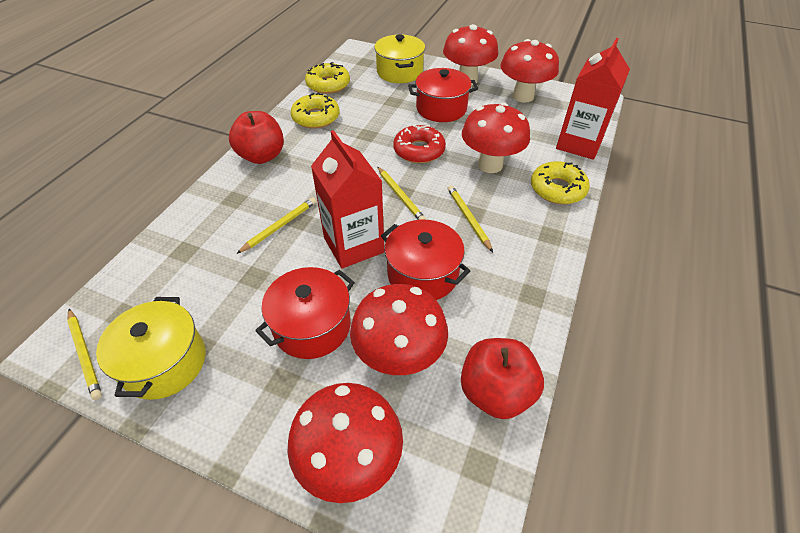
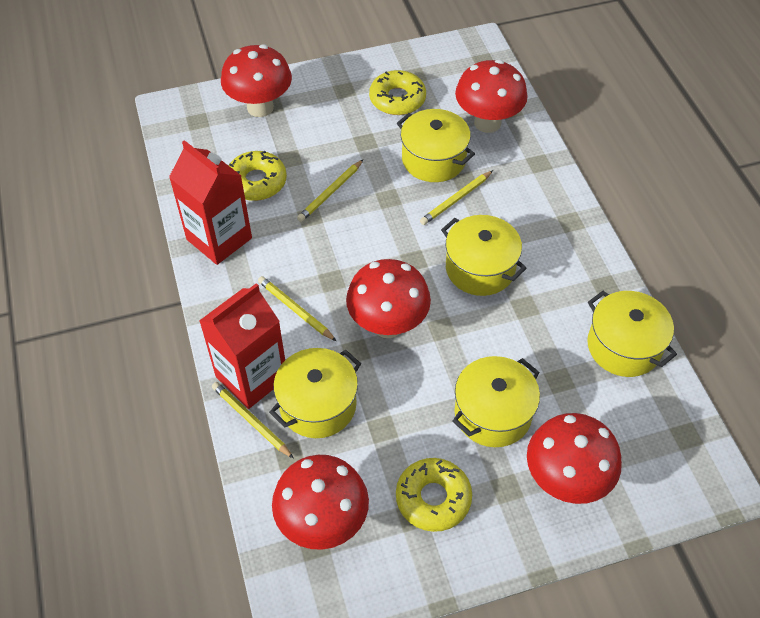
red apple: [229,111,284,164] [461,338,544,419] = 2 -> none = 0
red donut: [393,124,446,163] = 1 -> none = 0
red pot: [255,267,355,359] [381,220,470,300] [408,68,478,122] = 3 -> none = 0
yellow pot: [96,297,206,400] [374,34,425,83] = 2 -> [269,348,361,438] [397,109,475,182] [441,215,527,296] [452,356,540,447] [587,291,677,377] = 5

